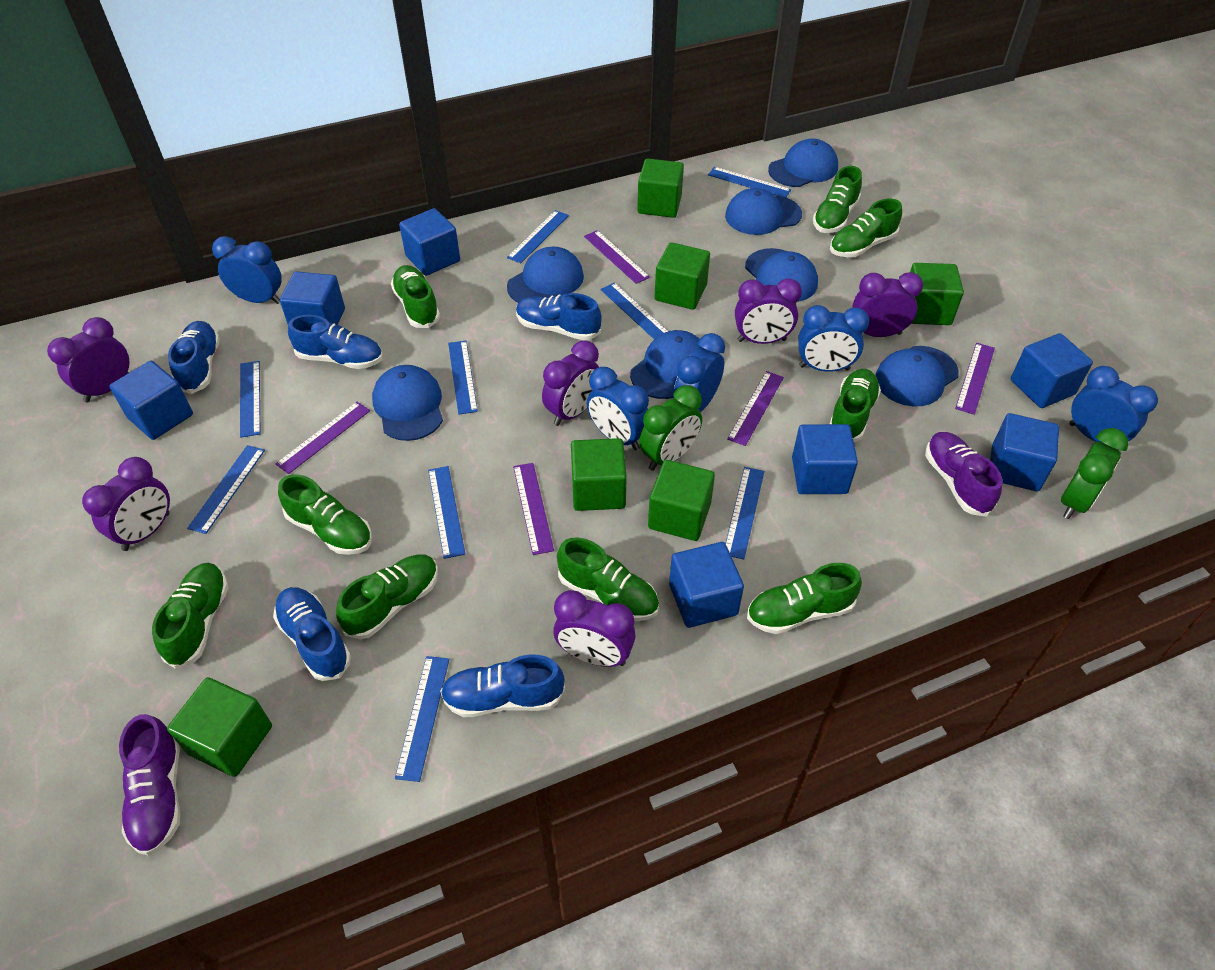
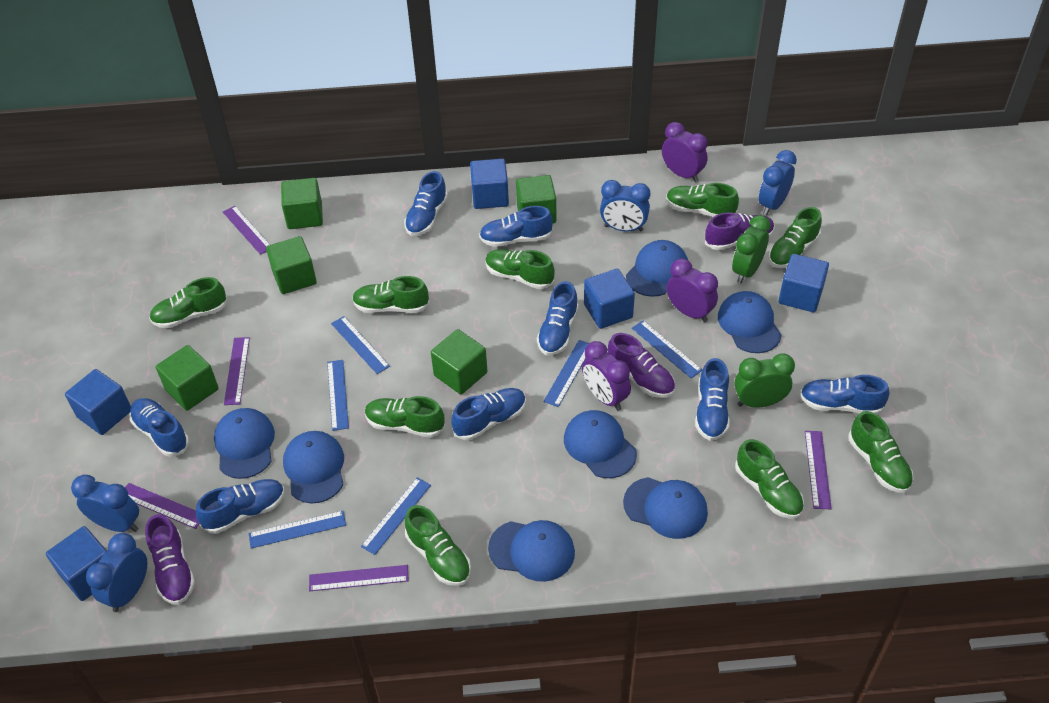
blue clock: [212,236,282,304] [587,367,649,451] [673,333,725,412] [798,305,869,372] [1069,366,1158,443] = 5 -> [71,475,139,532] [86,533,147,612] [600,180,650,232] [759,150,797,216] = 4
blue cube: [109,361,193,440] [280,271,345,325] [399,208,460,276] [669,542,744,628] [792,424,858,494] [990,413,1059,491] [1011,333,1093,408] = 7 -> [46,526,107,601] [65,369,131,435] [470,159,509,209] [584,269,635,329] [779,254,829,312] = 5
blue ruler: [187,445,265,534] [240,361,261,438] [395,656,449,782] [428,466,465,559] [448,340,478,415] [507,210,569,263] [600,283,668,339] [708,167,791,197] [725,467,764,559] = 9 -> [249,511,346,548] [327,360,349,431] [331,316,390,374] [361,477,431,555] [543,340,589,407] [632,321,702,378] = 6
blue shoe: [168,321,220,394] [273,587,351,681] [288,315,383,369] [440,654,565,717] [516,293,602,340] = 5 -> [130,398,189,457] [196,479,285,534] [404,171,448,236] [451,388,526,440] [479,206,553,247] [537,281,579,356] [695,358,730,441] [800,375,889,414] = 8
green cube: [167,677,272,777] [571,438,627,511] [637,158,684,218] [648,460,715,541] [655,242,710,310] [910,263,964,325] = 6 -> [156,345,219,411] [266,236,317,294] [281,178,323,229] [431,329,487,394] [516,175,556,224] = 5
purple clock: [47,317,130,403] [82,457,170,551] [542,340,599,426] [553,590,636,667] [735,279,802,344] [852,272,923,337] = 6 -> [582,341,631,411] [662,122,708,182] [667,259,718,322] = 3
purple shoe: [119,714,181,856] [925,432,1002,517] = 2 -> [145,514,195,605] [608,333,675,398] [705,212,774,250] = 3

